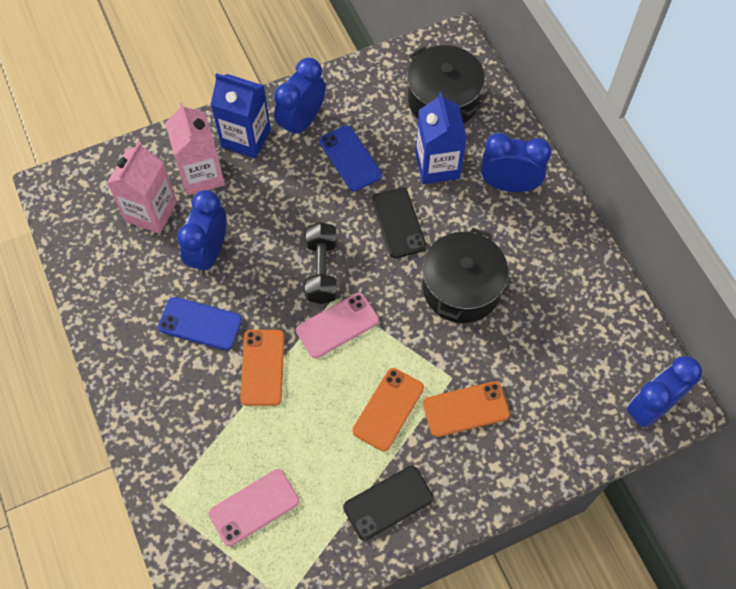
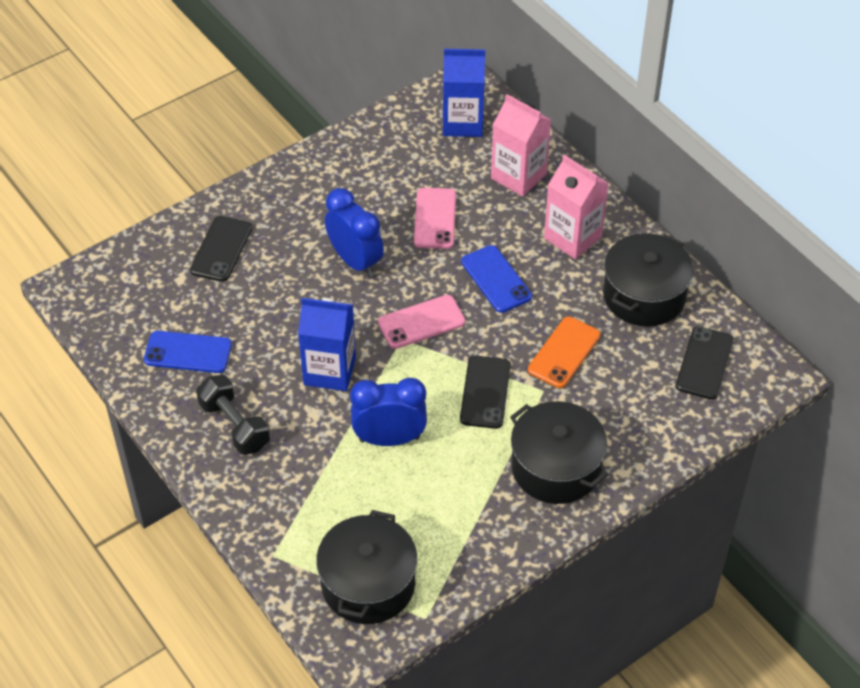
black phone: [343,466,433,541] [372,188,426,258] = 2 -> [190,216,252,282] [460,356,511,429] [676,326,734,399] = 3
black pot: [407,45,485,124] [422,228,508,323] = 2 -> [316,510,417,624] [510,401,608,504] [603,233,693,327] = 3
blue clock: [177,190,226,275] [274,58,326,139] [481,133,552,192] [627,356,702,428] = 4 -> [325,188,384,277] [350,378,427,446] = 2
orange phone: [240,330,284,406] [352,368,424,451] [423,381,510,437] = 3 -> [528,316,601,388] = 1

